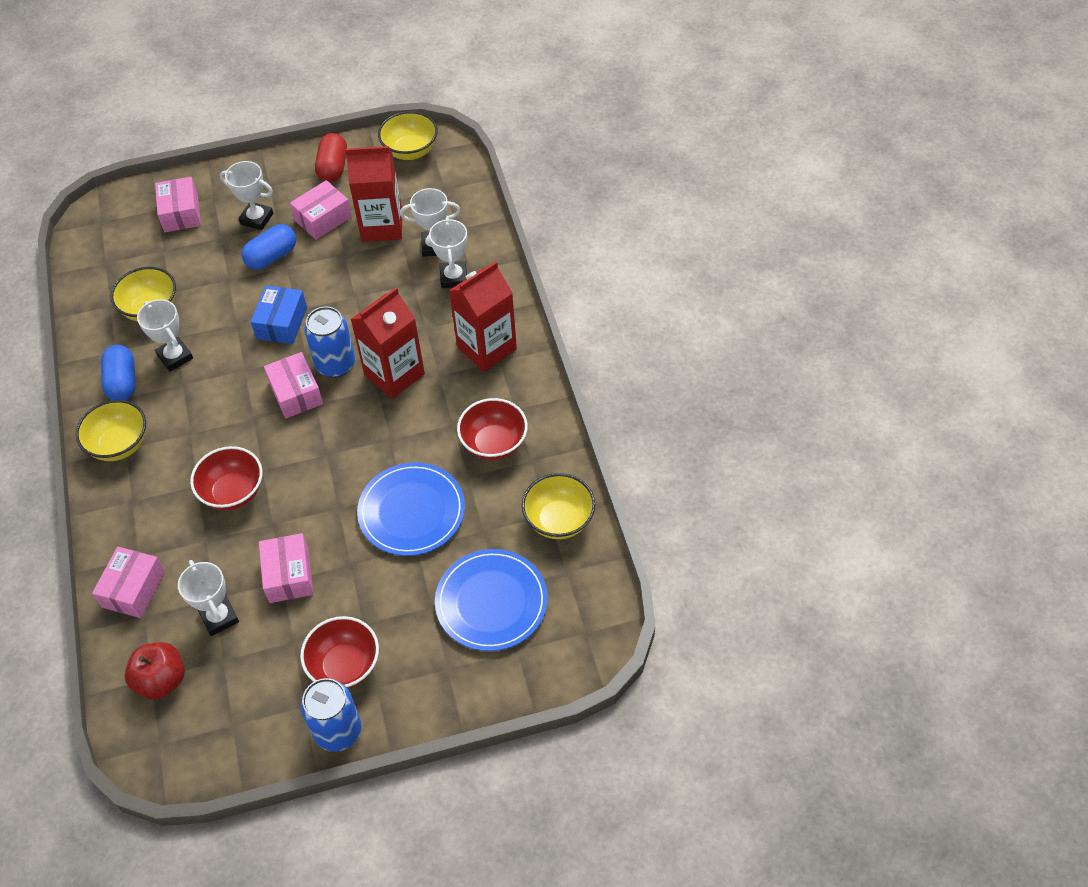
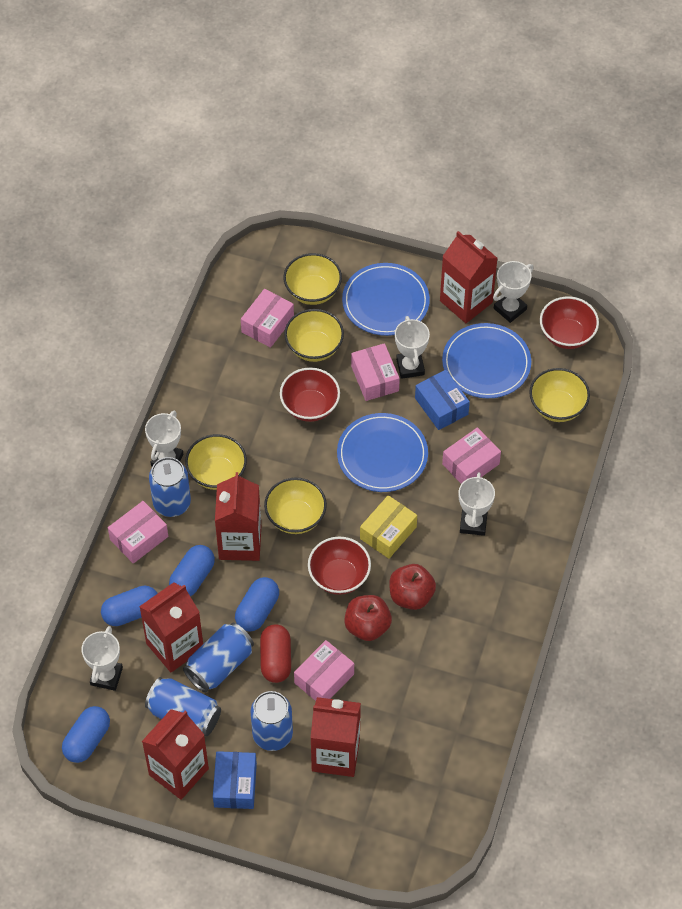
blue box: [251,285,307,344] = 1 -> [213,751,257,809] [415,370,470,430] = 2
blue can: [301,678,362,752] [304,306,355,378] = 2 -> [145,677,221,736] [149,457,191,517] [183,623,254,692] [250,691,293,751] = 4
blue capsule: [101,345,136,400] [241,224,296,270] = 2 -> [62,706,110,763] [101,586,158,626] [169,545,215,596] [235,577,279,632] = 4
blue plate: [357,462,465,556] [435,549,548,651] = 2 -> [337,413,428,492] [342,263,430,336] [442,323,531,398] = 3
red apple: [125,642,185,700] = 1 -> [344,595,392,641] [389,564,436,610] = 2
red carton: [346,146,402,242] [350,287,425,399] [449,261,517,372] = 3 -> [139,582,203,672] [142,709,209,800] [215,472,261,561] [310,697,361,777] [440,231,498,323] = 5
yellow bowl: [76,400,146,461] [111,267,176,322] [378,111,438,160] [522,473,595,539] = 4 -> [185,434,247,490] [264,478,327,534] [283,253,342,305] [284,309,344,362] [529,368,590,422] = 5
yellow box: none = 0 -> [360,495,417,559] = 1

